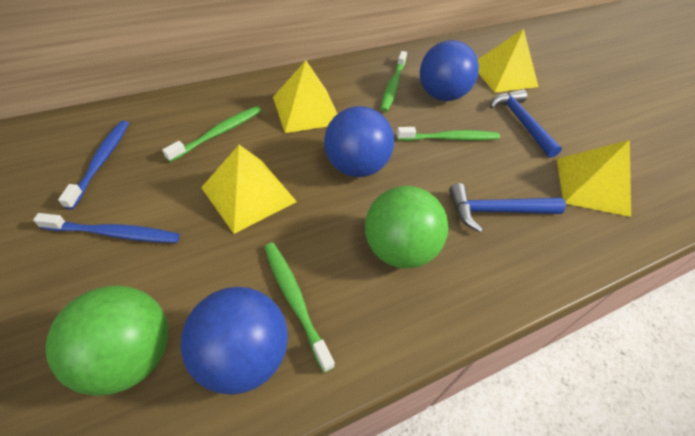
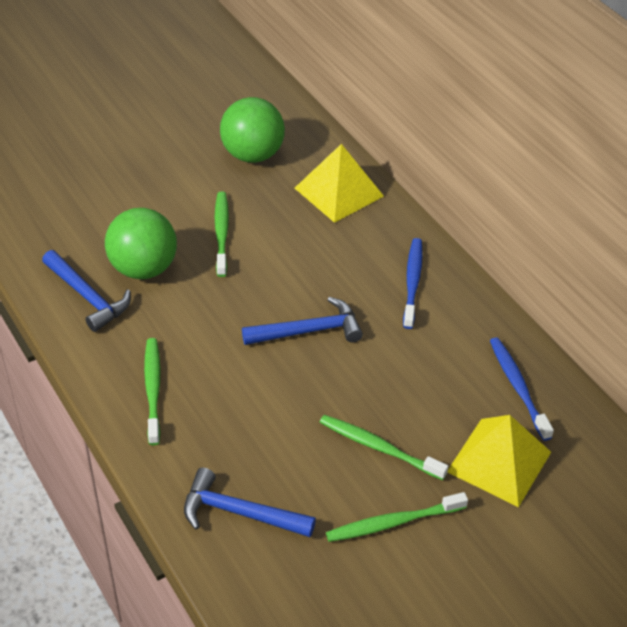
blue ball: [181,287,288,395] [324,106,394,177] [420,40,479,101] = 3 -> none = 0
blue hammer: [449,183,566,233] [490,89,562,158] = 2 -> [42,250,131,332] [184,468,316,537] [242,297,363,345] = 3
yellow pyramid: [201,145,297,234] [273,60,337,133] [478,29,539,93] [557,140,631,217] = 4 -> [295,144,384,223] [448,415,551,507] = 2

